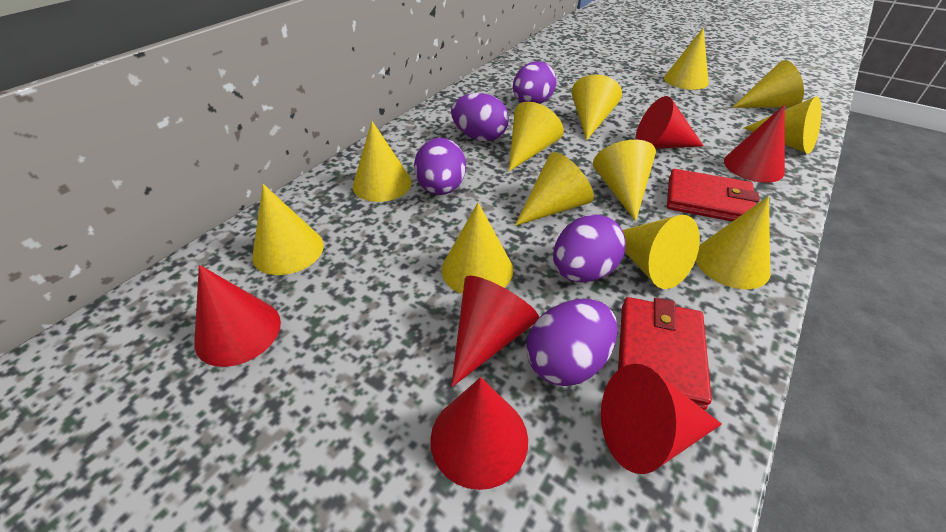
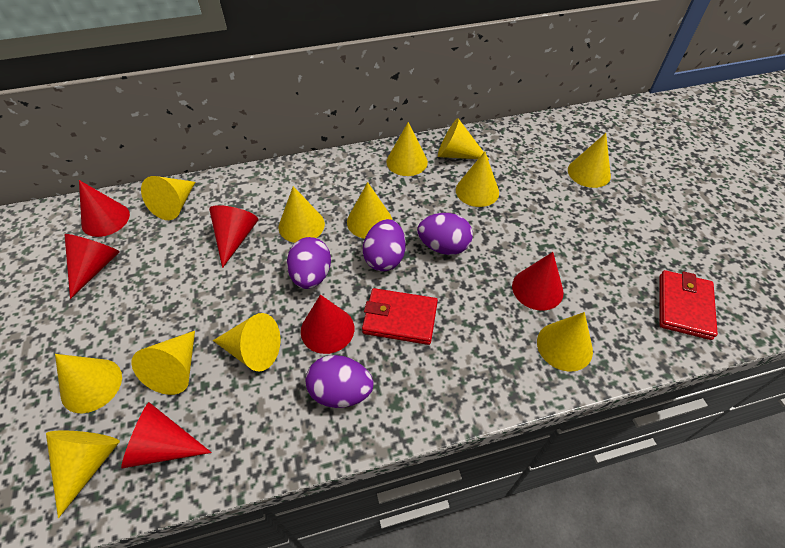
purple egg: [414,138,466,195] [451,93,509,141] [513,61,556,104] [527,299,618,386] [553,214,625,282] = 5 -> [287,237,331,289] [305,355,373,408] [363,219,406,271] [417,213,473,255] = 4

